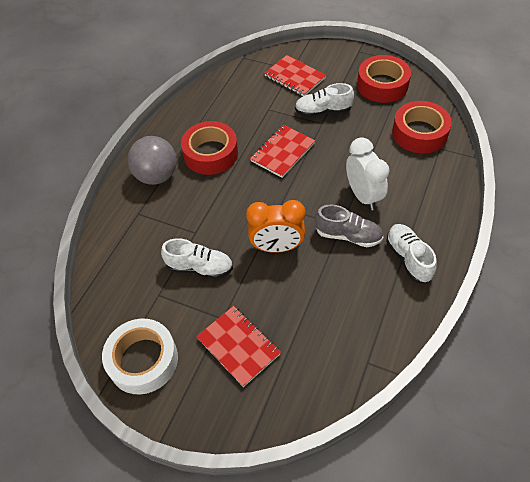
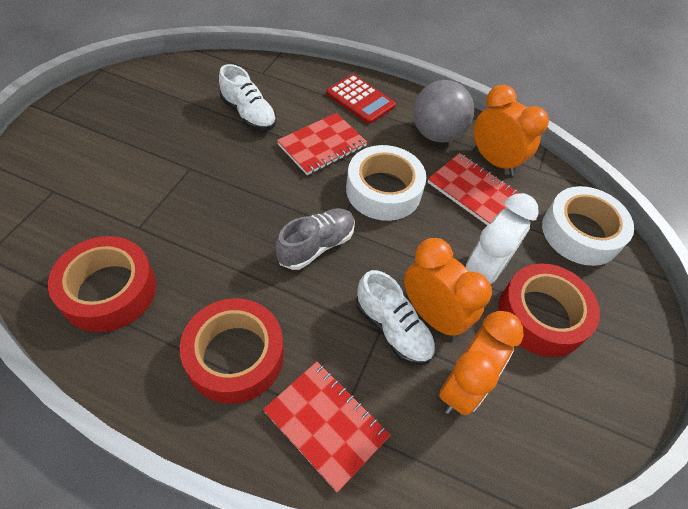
orange clock: [246,200,305,253] = 1 -> [404,238,492,339] [439,311,523,415] [474,85,549,176] = 3
red calculator: none = 0 -> [326,74,396,124] = 1
white shoe: [161,238,233,279] [295,83,354,117] [386,224,437,283] = 3 -> [219,64,277,131] [356,270,435,365] = 2
white tape: [102,319,178,395] = 1 -> [346,145,426,221] [542,186,634,266] = 2

